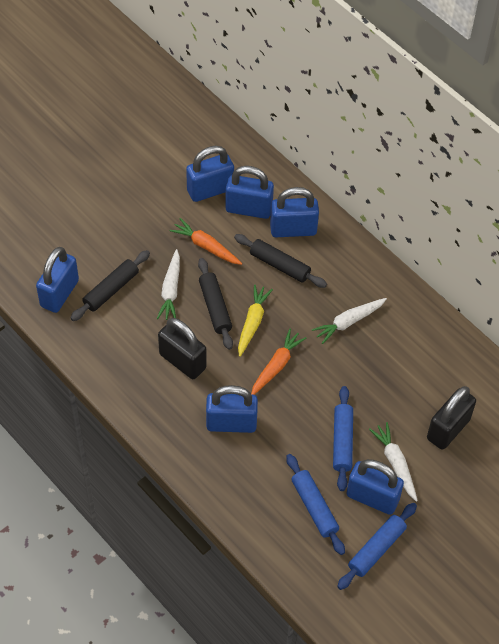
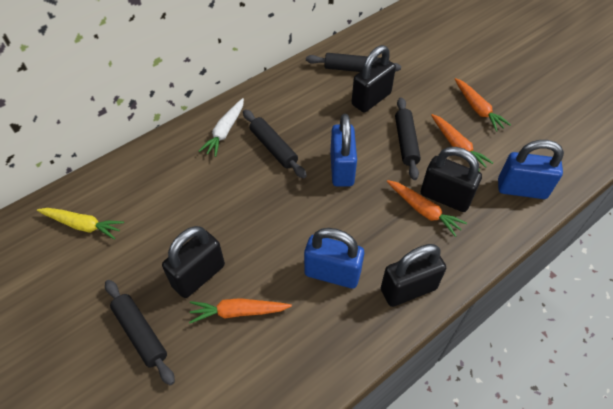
black padlock: [158,318,207,379] [427,386,476,450] = 2 -> [162,226,225,298] [352,45,396,112] [381,244,446,307] [421,147,482,212] = 4
black rolling pin: [70,250,150,321] [198,258,233,350] [234,234,327,288] = 3 -> [105,280,175,385] [243,109,307,178] [306,53,401,72] [395,97,421,180] = 4
blue padlock: [36,247,79,313] [186,146,234,202] [206,385,258,433] [225,166,274,219] [270,187,319,237] [346,459,404,515] = 6 -> [304,228,364,289] [330,114,357,187] [498,140,564,199] = 3
blue rolling pin: [286,454,345,555] [333,386,353,491] [337,503,417,590] = 3 -> none = 0
orange carrot: [169,218,242,265] [251,329,306,395] = 2 -> [189,298,292,323] [387,180,467,237] [431,114,493,171] [455,78,511,132] = 4
white carrot: [157,249,180,320] [312,298,387,344] [369,422,418,502] = 3 -> [199,98,244,157] = 1

